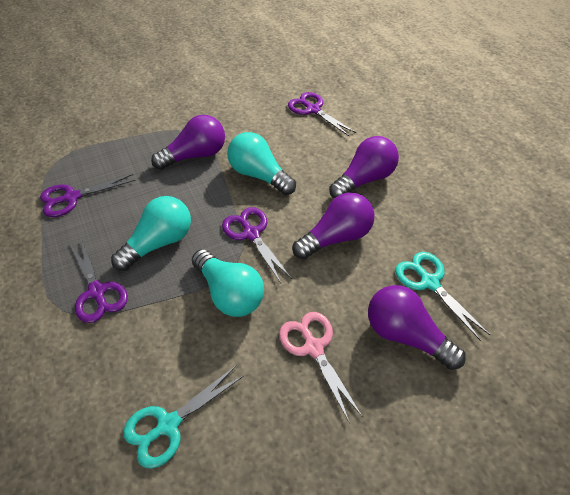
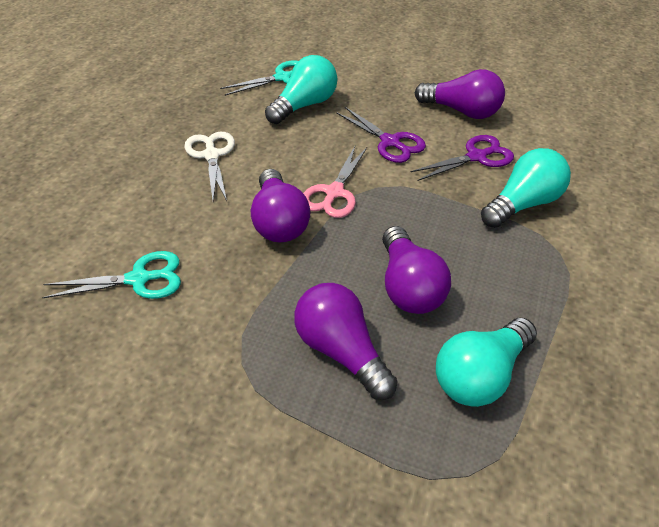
purple scissors: [40,174,136,217] [71,239,128,323] [222,207,292,283] [288,92,356,136] = 4 -> [336,107,426,163] [411,135,514,181] = 2
white scissors: none = 0 -> [184,132,235,201] = 1

